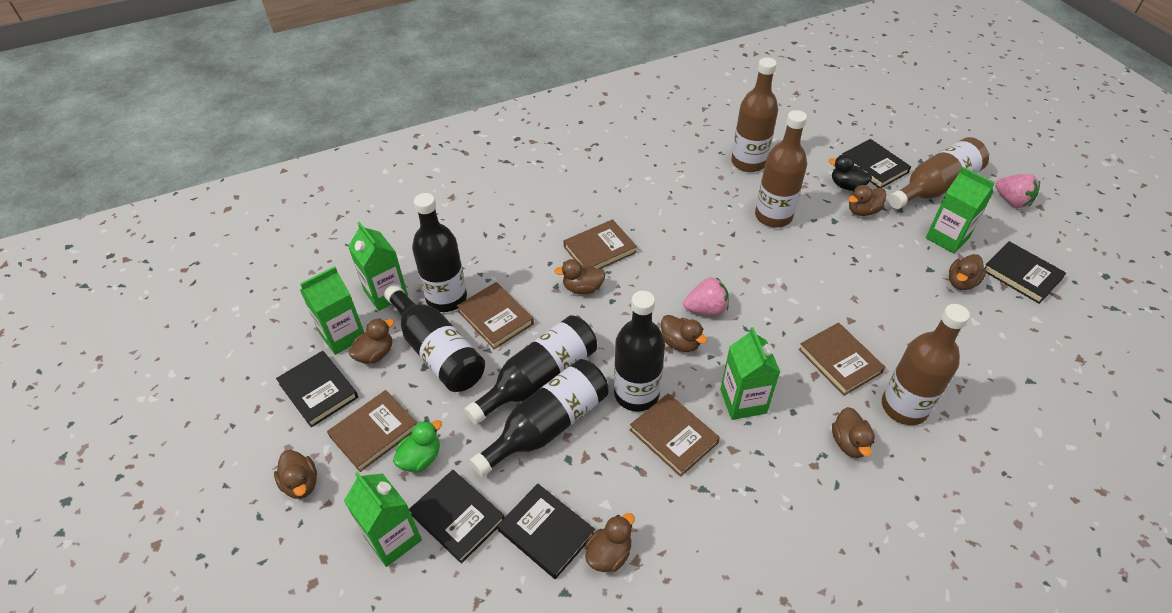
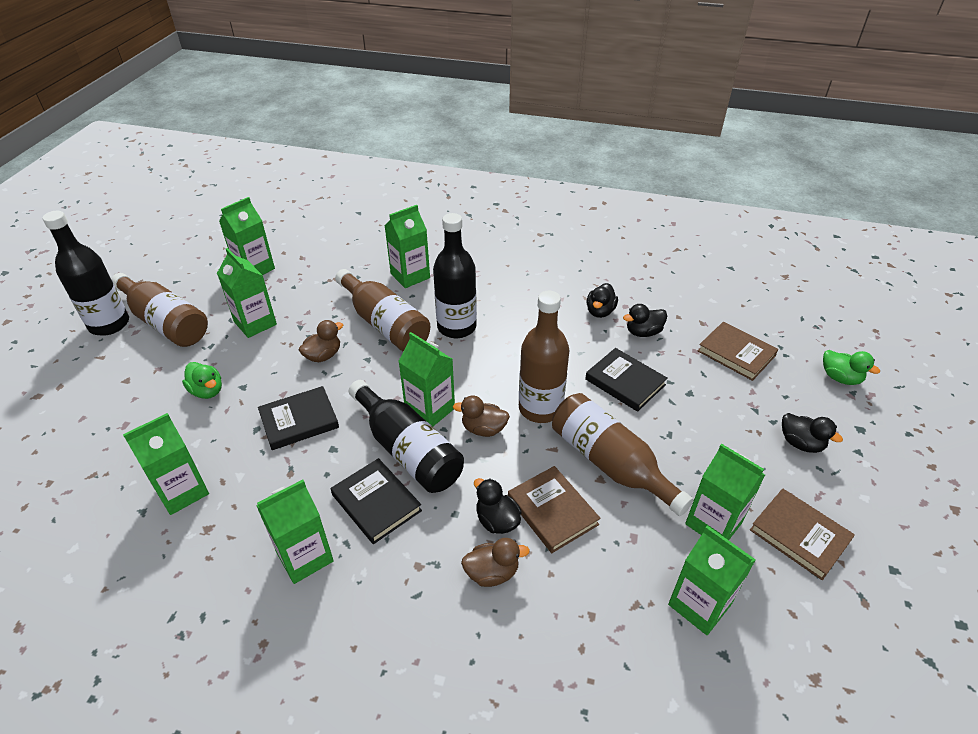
black book: [276,351,358,427] [409,470,505,564] [497,484,595,579] [842,139,911,188] [984,241,1066,304] = 5 -> [258,386,339,450] [331,458,422,544] [585,348,668,412] = 3
black bottle: [384,284,485,392] [412,193,467,312] [464,315,597,425] [469,359,609,477] [614,291,665,412] = 5 -> [43,211,129,336] [349,380,464,493] [433,213,477,338] = 3
black duck: [829,154,872,191] = 1 -> [474,478,522,534] [586,283,618,318] [623,304,667,337] [782,413,843,453] = 4
brown book: [327,390,417,472] [457,282,534,349] [564,219,637,269] [630,393,720,477] [799,323,885,396] = 5 -> [508,466,601,553] [698,322,778,381] [750,489,855,580] = 3
brown duck: [274,450,317,499] [349,318,394,364] [554,259,606,294] [585,513,635,572] [661,315,707,352] [832,407,875,458] [848,185,886,216] [949,254,986,290] = 8 -> [299,320,343,362] [453,396,510,437] [461,538,530,587] = 3
green carton: [300,266,364,355] [344,472,422,567] [348,222,408,311] [720,327,780,420] [926,167,995,254] = 5 -> [123,413,209,515] [217,248,277,338] [219,197,275,275] [256,479,334,584] [385,205,430,288] [398,332,455,427] [668,525,756,635] [685,444,765,540] = 8
green duck: [393,420,442,472] = 1 -> [182,362,222,399] [823,350,880,385] = 2
pink strawberry: [683,277,729,316] [995,174,1040,208] = 2 -> none = 0

